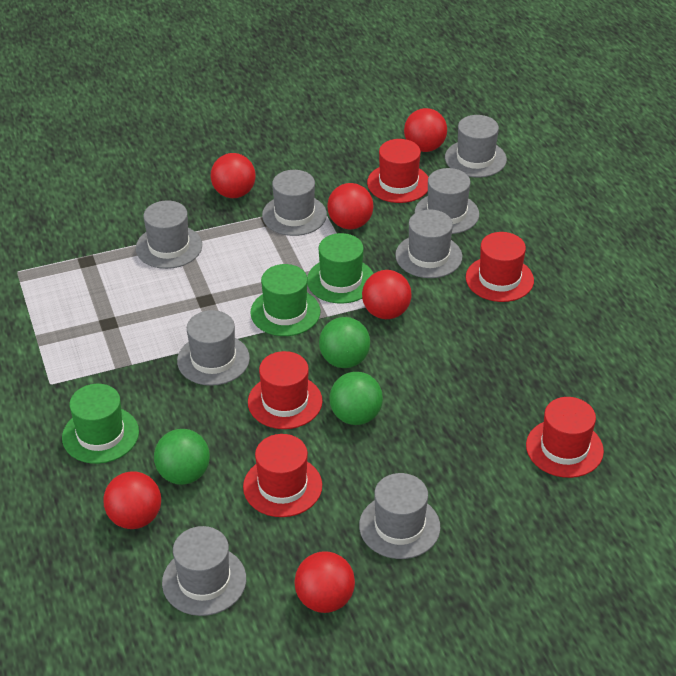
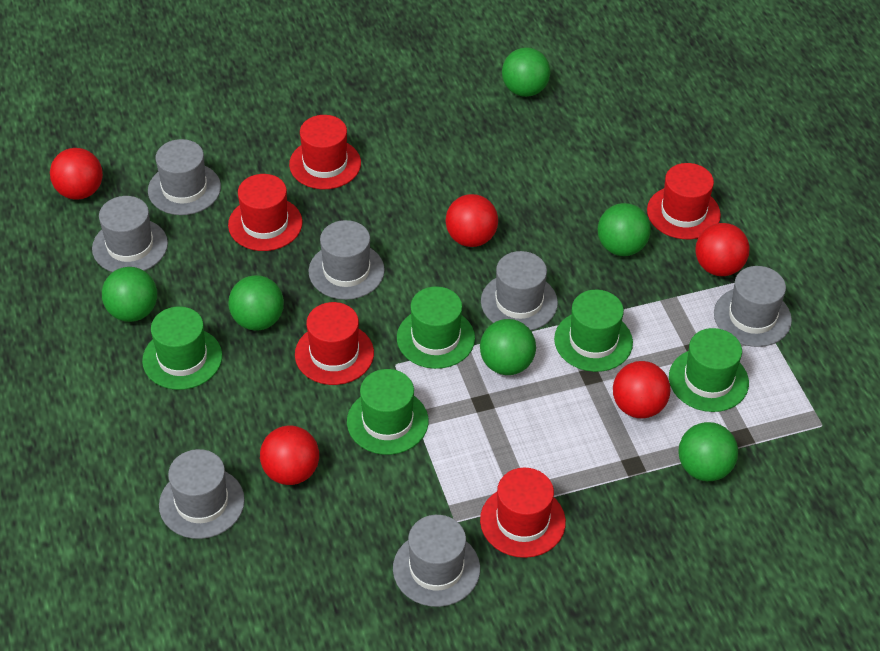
green ball: [154,429,210,485] [319,317,370,368] [329,372,383,425] = 3 -> [102,267,157,322] [228,275,284,331] [480,319,536,375] [502,47,550,97] [598,203,651,256] [679,422,738,481] = 6
green hat: [62,384,139,464] [250,264,320,336] [307,233,374,304] = 3 -> [142,306,222,390] [347,369,429,455] [397,286,475,369] [554,290,633,372] [669,328,749,412] = 5
grey hat: [136,200,202,269] [162,526,246,616] [177,310,250,386] [262,170,327,236] [359,473,440,559] [395,209,462,278] [415,168,479,234] [445,115,507,178] = 8 -> [92,196,168,272] [148,139,221,215] [159,449,245,539] [308,220,385,300] [393,515,480,607] [481,251,558,330] [714,266,792,347] = 7
red ball: [104,471,161,529] [211,153,256,198] [294,551,355,613] [327,183,374,229] [362,270,412,319] [404,108,447,152] = 6 -> [50,148,103,200] [260,426,319,485] [445,194,498,247] [613,361,670,418] [695,223,750,276] = 5

